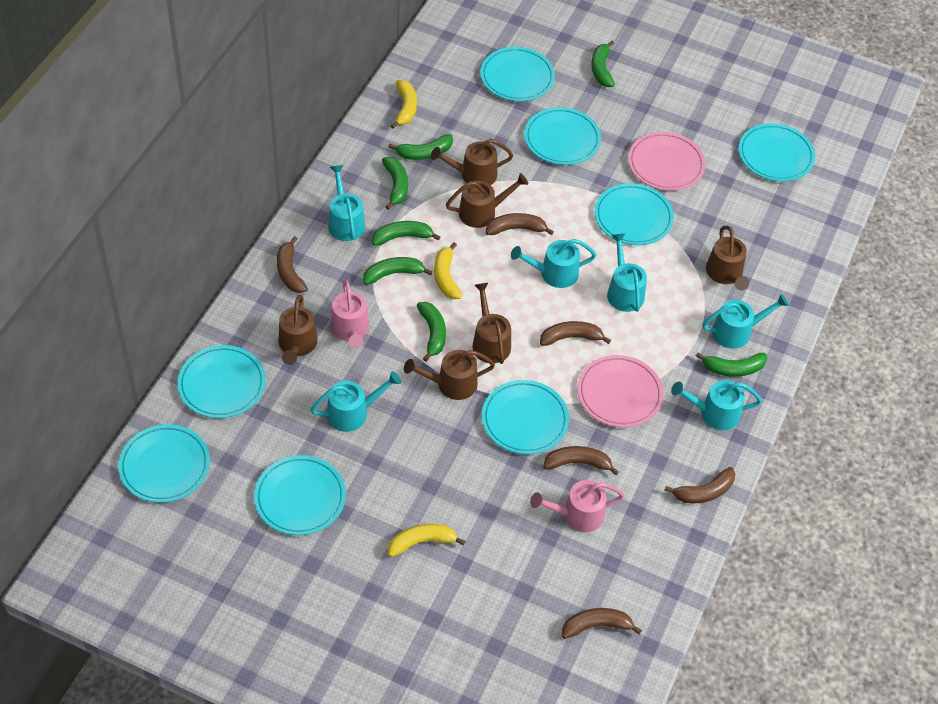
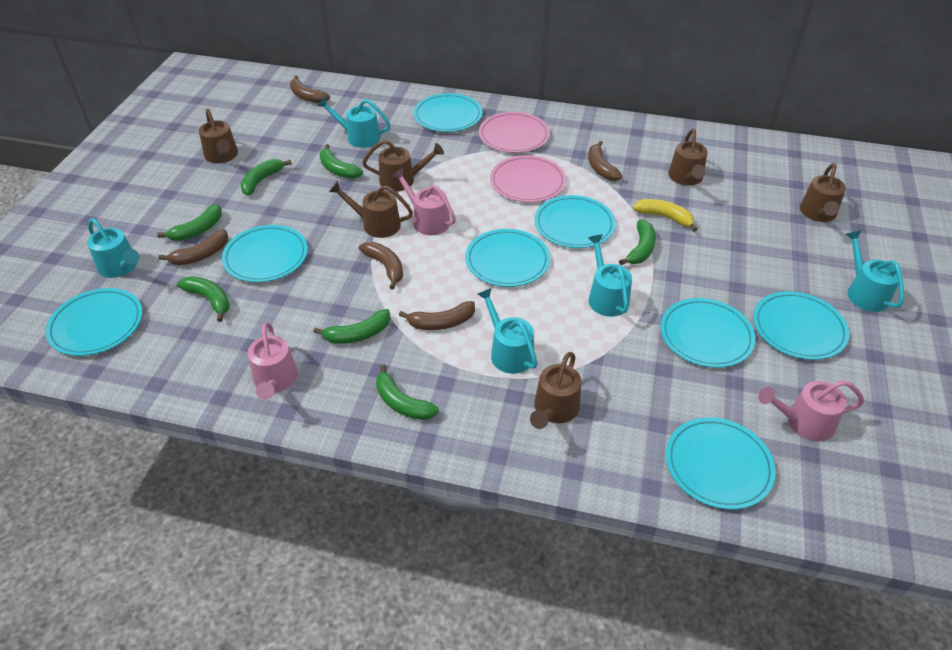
brown banana: [277,236,308,293] [486,213,554,235] [540,321,611,346] [543,446,619,475] [562,608,642,639] [665,467,735,503] = 6 -> [158,229,228,265] [290,75,330,103] [359,242,403,290] [399,301,475,330] [588,141,623,181] = 5
pink watering can: [331,280,369,349] [530,480,624,533] = 2 -> [248,322,298,400] [392,168,456,235] [758,380,864,441] = 3
turquoise watering can: [310,371,401,432] [328,165,365,241] [511,239,596,288] [607,233,647,312] [671,380,762,430] [702,294,789,349] = 6 -> [87,218,139,278] [318,97,391,148] [477,288,538,374] [588,234,632,317] [846,230,904,312] = 5
yellow banana: [388,524,465,557] [391,80,417,128] [434,243,462,299] = 3 -> [633,199,698,232] = 1

